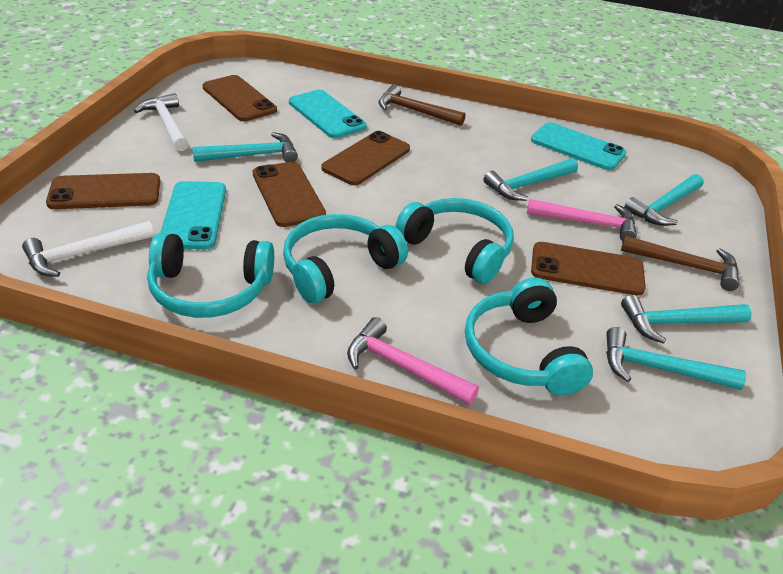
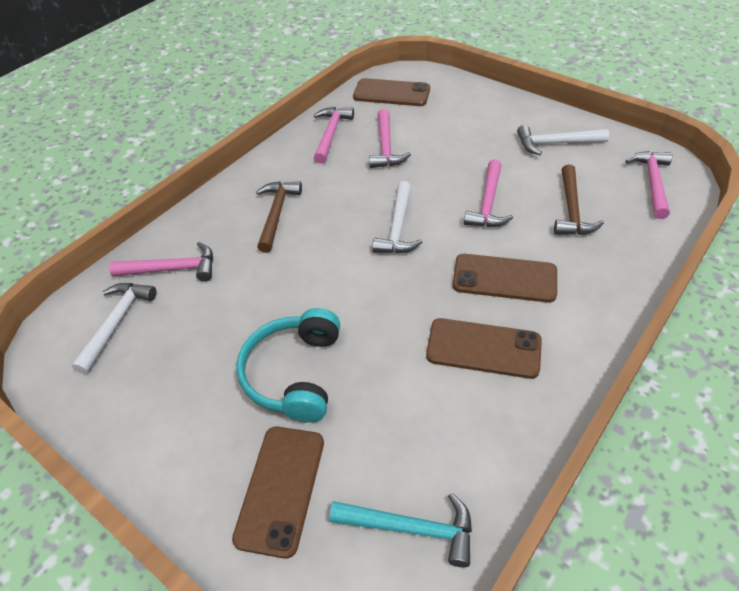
brown phone: [46,173,160,209] [202,75,277,121] [253,162,326,227] [321,131,410,185] [531,242,646,296] = 5 -> [232,427,324,559] [353,78,430,106] [426,318,542,379] [453,254,557,303] = 4
pink hammer: [347,317,479,405] [527,199,637,241] = 2 -> [109,242,213,282] [314,107,354,164] [369,109,411,168] [464,159,513,227] [625,151,672,219] = 5
turquoise hammer: [192,132,298,162] [483,158,578,201] [606,327,746,390] [621,295,752,344] [624,174,704,226] = 5 -> [329,493,472,567] = 1
turquoise headphones: [147,233,274,318] [283,214,408,303] [395,198,514,284] [465,277,593,395] = 4 -> [236,308,340,422] = 1
turquoise phone: [160,181,226,249] [289,90,367,138] [531,122,626,170] = 3 -> none = 0
white hammer: [22,221,154,277] [134,93,189,151] = 2 -> [72,283,157,374] [372,181,422,253] [517,125,609,155] = 3

